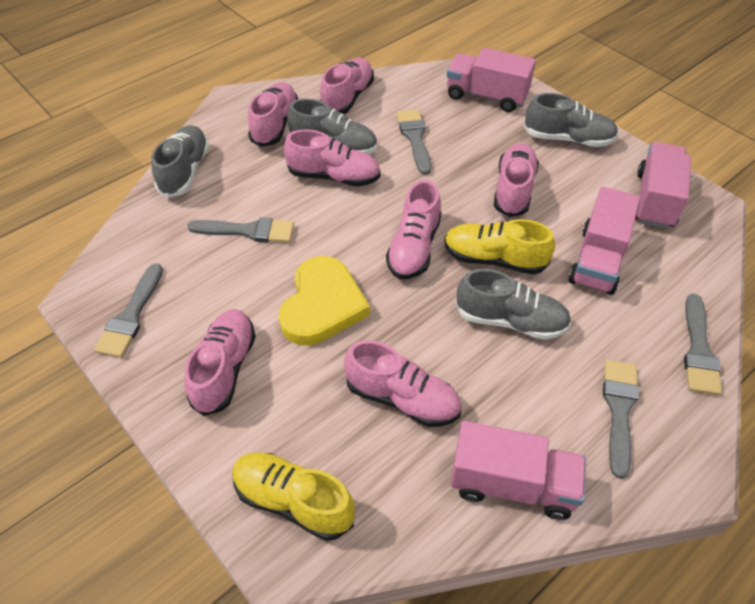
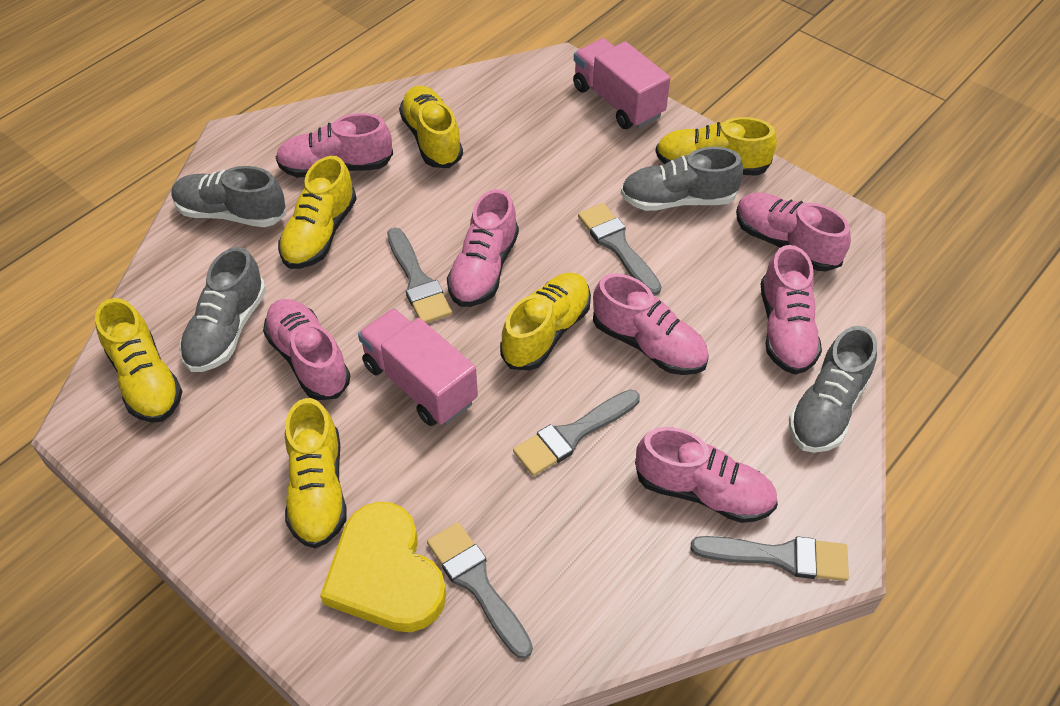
pink truck: [447,48,536,112] [450,421,586,520] [569,187,640,295] [635,142,691,229] = 4 -> [358,308,478,426] [573,38,670,129] = 2
yellow shoe: [232,452,355,541] [444,219,555,275] = 2 -> [95,298,183,423] [278,156,357,269] [285,398,347,548] [399,85,463,168] [500,273,591,371] [655,117,777,176] = 6

